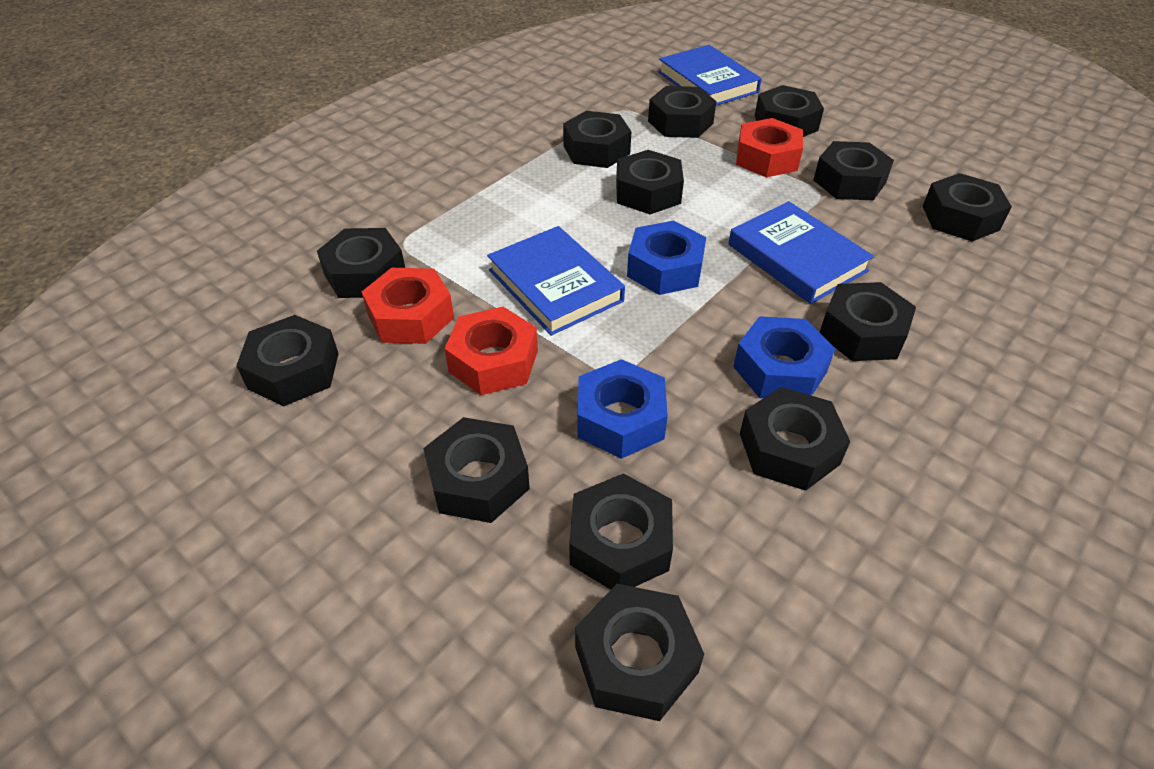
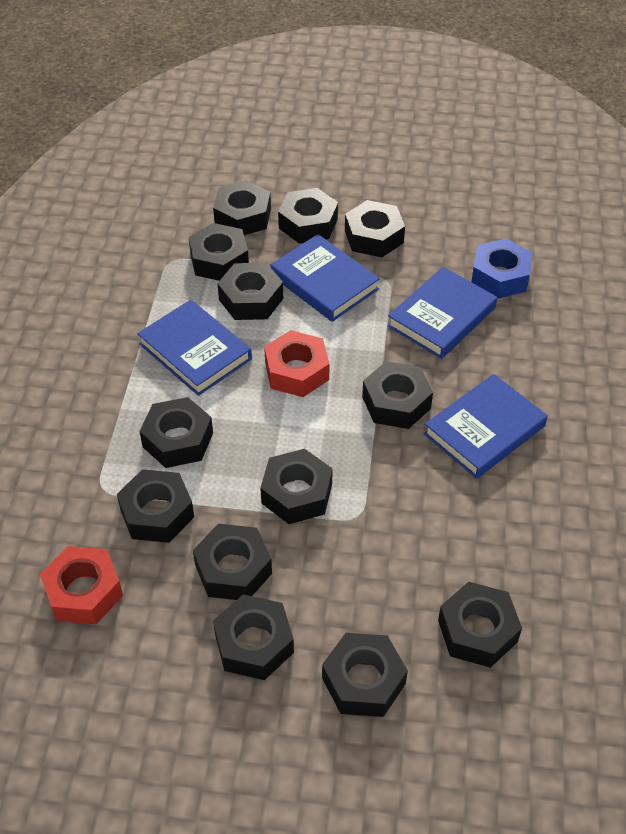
blue book: [487,226,625,336] [658,45,762,106] [728,201,874,304] = 3 -> [137,300,252,396] [270,234,380,322] [387,267,497,359] [424,374,548,479] = 4
blue nut: [578,359,668,459] [627,220,706,295] [733,316,835,399] = 3 -> [471,238,533,299] = 1
red nut: [362,268,454,344] [444,307,538,395] [736,118,803,177] = 3 -> [40,546,123,624] [264,330,330,397] = 2

